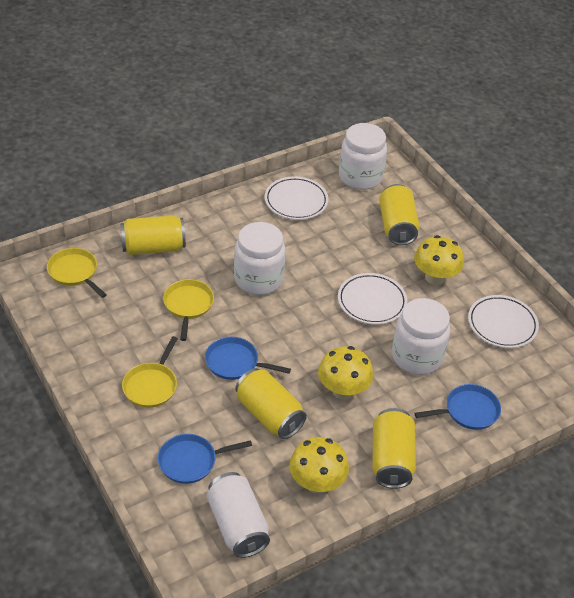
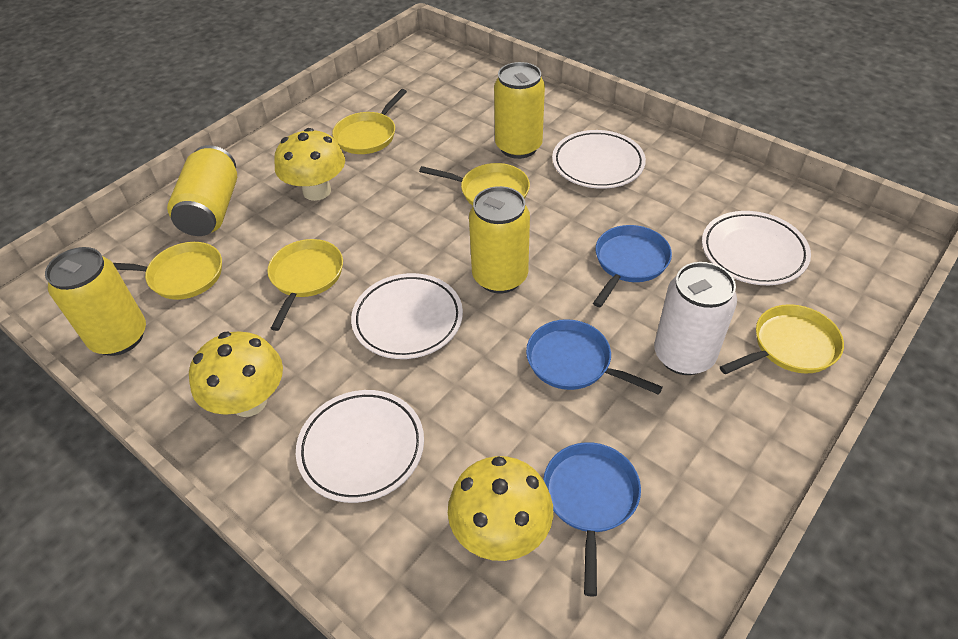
white jar: [234,222,286,295] [339,123,387,190] [392,298,450,375] = 3 -> none = 0
white plate: [265,176,328,220] [338,273,407,325] [468,295,539,348] = 3 -> [296,390,424,503] [351,273,463,359] [552,130,646,189] [702,211,811,285] = 4
yellow pan: [47,248,107,298] [122,336,178,408] [163,279,214,341] = 3 -> [113,242,222,300] [267,239,343,331] [332,89,407,154] [419,163,530,206] [720,304,844,374] = 5

